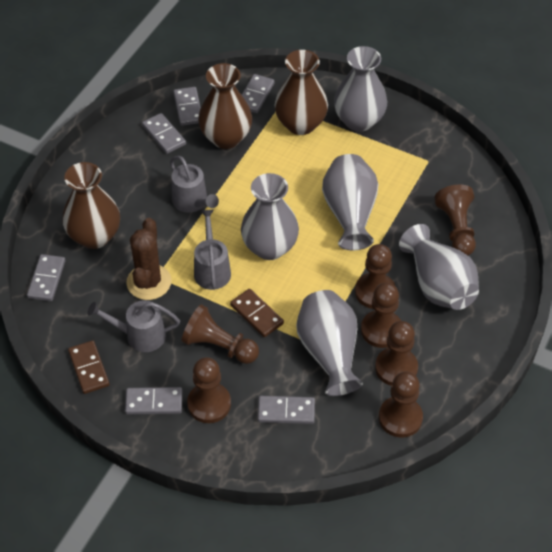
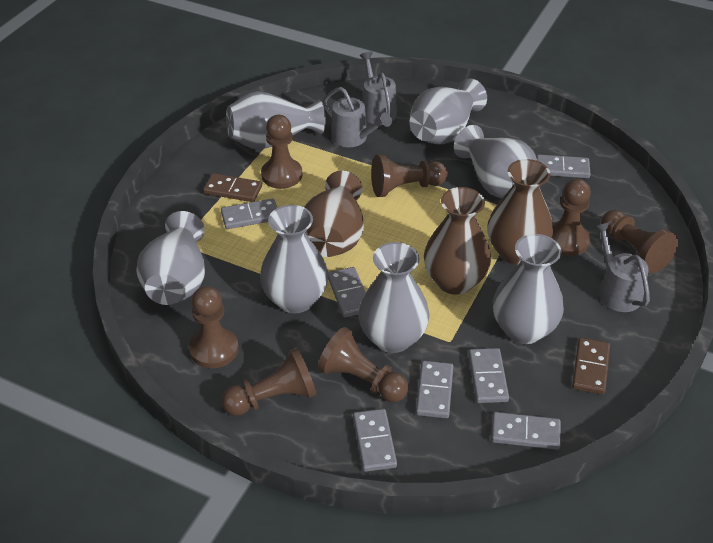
brown cactus: [126,218,172,300] = 1 -> none = 0
grey domino: [27,254,66,301] [125,387,182,415] [142,113,186,154] [173,87,201,126] [242,74,275,113] [258,396,315,424] = 6 -> [221,198,277,229] [328,267,366,318] [353,409,397,472] [416,361,453,418] [468,348,509,403] [491,412,561,450] [536,154,590,178] = 7
grey vase: [241,173,299,260] [296,290,363,396] [322,154,378,250] [334,46,387,132] [399,224,479,310] = 5 -> [136,211,205,305] [226,91,326,150] [260,205,328,313] [358,242,429,353] [409,79,487,145] [454,125,537,198] [493,234,564,344] = 7

